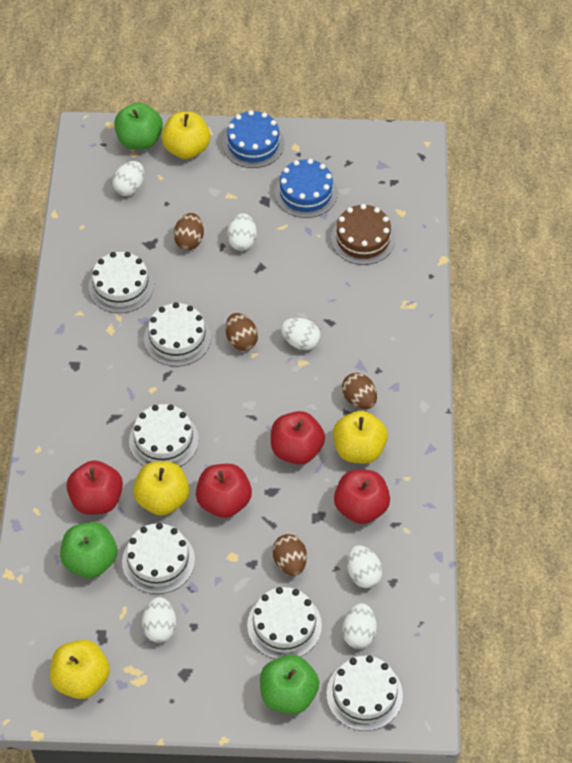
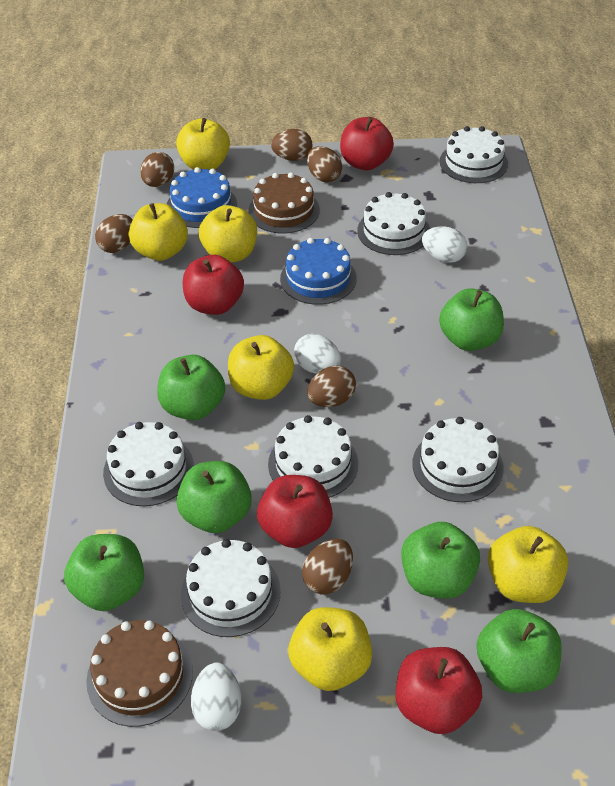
brown cake: [331,204,395,265] = 1 -> [86,620,193,727] [248,172,320,233] = 2
brown egg: [174,213,204,250] [225,313,258,351] [272,534,307,576] [342,373,377,409] = 4 -> [95,214,133,253] [140,152,174,187] [271,129,312,161] [302,539,353,595] [307,146,342,182] [307,366,356,407] = 6
green apple: [60,522,117,578] [114,102,163,150] [260,655,319,714] = 3 -> [64,534,144,611] [157,355,225,420] [177,461,252,533] [401,522,480,599] [439,288,504,351] [476,609,562,693] = 6
white egg: [112,161,144,196] [142,597,176,643] [227,213,257,251] [281,318,321,350] [342,603,377,649] [347,545,383,588] = 6 -> [191,662,241,731] [294,334,341,374] [422,226,467,263] = 3
yellow apple: [50,640,110,699] [133,461,189,516] [161,112,210,159] [333,411,388,464] = 4 -> [129,203,188,261] [176,118,230,170] [199,205,257,263] [228,335,294,400] [288,607,372,691] [488,526,568,603] = 6

